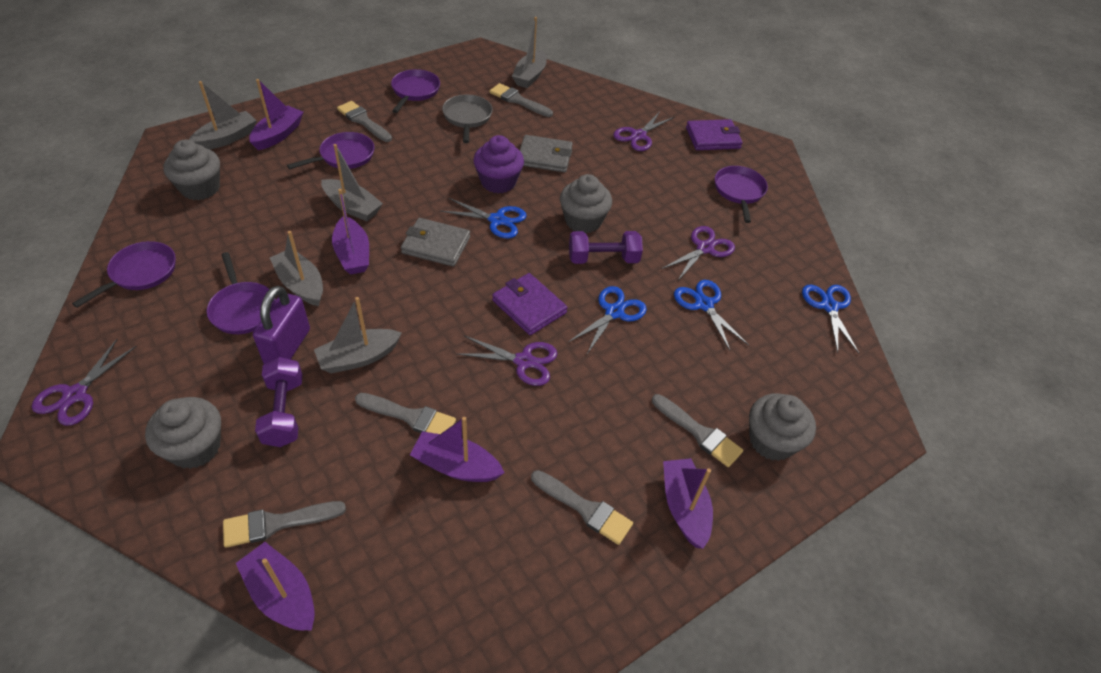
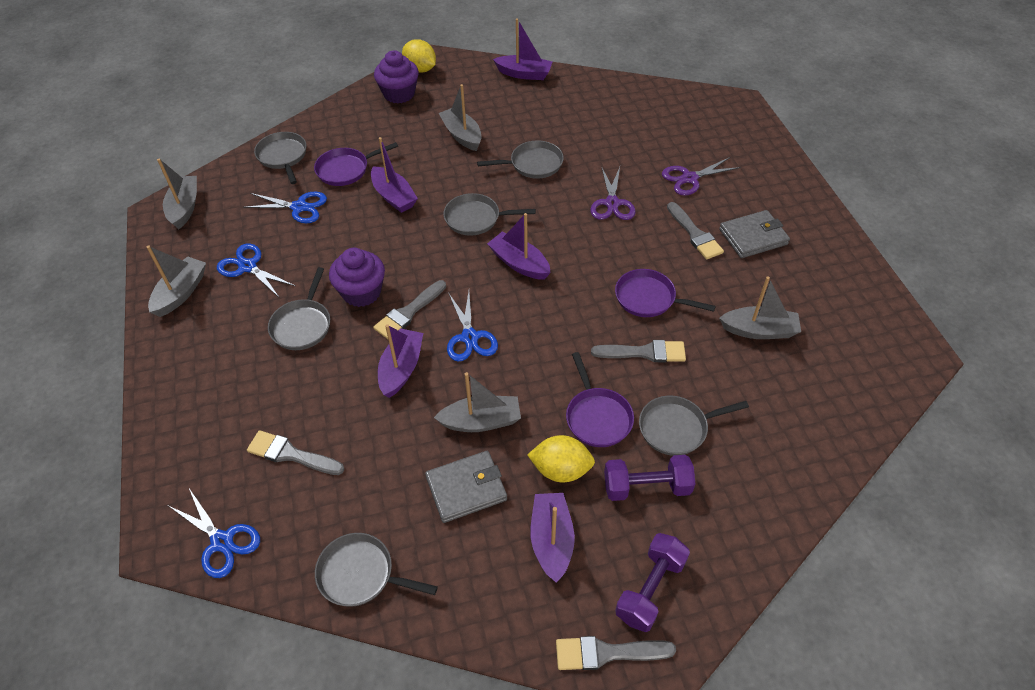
grey brush: [223,501,346,548] [337,101,392,142] [355,393,456,434] [489,83,553,117] [531,470,633,545] [652,394,743,467] = 6 -> [247,430,345,475] [373,280,446,339] [556,636,676,670] [591,340,686,362] [667,202,724,259] = 5
grey cupcake: [145,397,221,469] [163,140,220,200] [560,174,612,233] [749,393,816,461] = 4 -> none = 0
grey pan: [442,94,493,143] = 1 -> [254,132,307,184] [268,267,330,350] [315,533,438,607] [443,193,536,236] [477,140,564,179] [639,396,749,456] = 6
purple cupcake: [473,135,524,193] = 1 -> [329,248,385,307] [374,50,419,104] = 2
purple padlock: [253,286,310,364] = 1 -> none = 0
purple pan: [72,241,176,308] [207,252,275,334] [287,132,375,169] [391,69,440,113] [715,166,768,223] = 5 -> [314,142,398,186] [566,352,634,447] [615,269,716,317] = 3
purple scissors: [32,339,137,426] [457,336,558,386] [613,110,675,151] [661,226,735,282] = 4 -> [590,166,636,220] [662,157,741,196] = 2
purple wallet: [492,273,568,335] [686,119,743,150] = 2 -> none = 0
yellow lemon: none = 0 -> [402,39,436,73] [527,435,595,482] = 2

